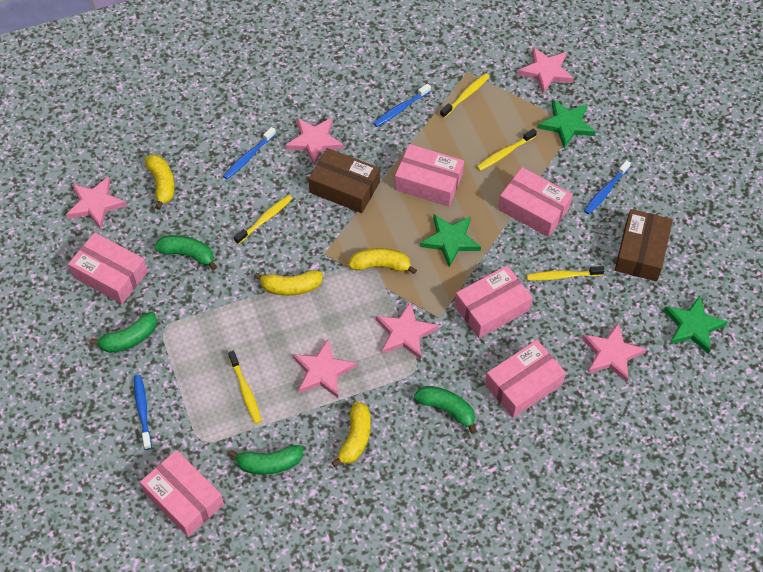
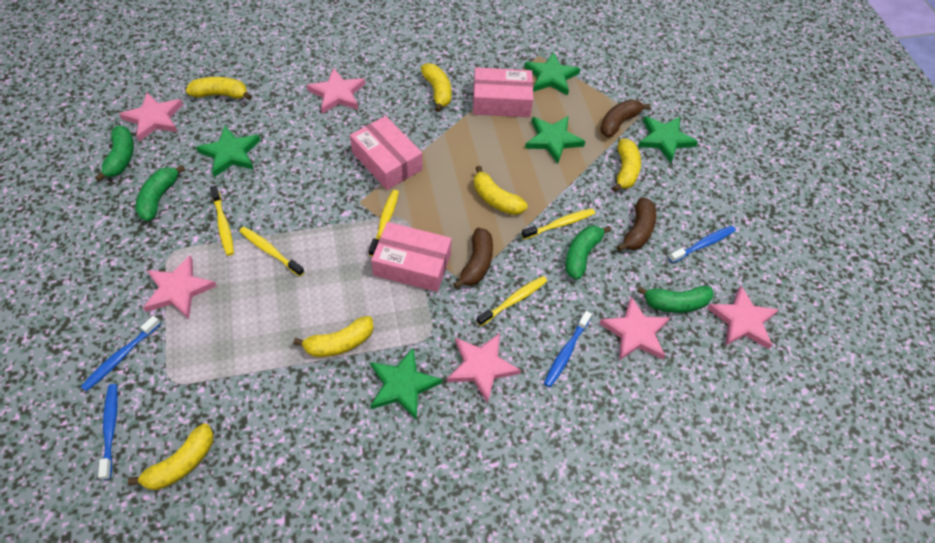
brown banana: none = 0 -> [453,228,493,289] [600,99,651,137] [617,197,657,251] = 3
brown box: [309,148,380,213] [615,209,673,281] = 2 -> none = 0
green star: [420,214,481,267] [538,99,596,148] [664,296,728,354] = 3 -> [196,126,261,177] [370,347,442,420] [524,52,581,96] [525,116,585,164] [638,116,698,163] = 5
pink box: [68,232,148,304] [140,450,224,537] [395,144,464,206] [455,265,532,338] [485,340,566,418] [498,167,573,237] = 6 -> [350,116,422,190] [371,222,452,292] [473,67,533,117] = 3
yellow banana: [145,154,175,210] [254,270,323,296] [331,402,371,467] [349,248,417,274] = 4 -> [128,424,213,490] [186,77,252,100] [294,316,374,357] [421,63,451,112] [474,166,527,215] [612,139,641,192] = 6

